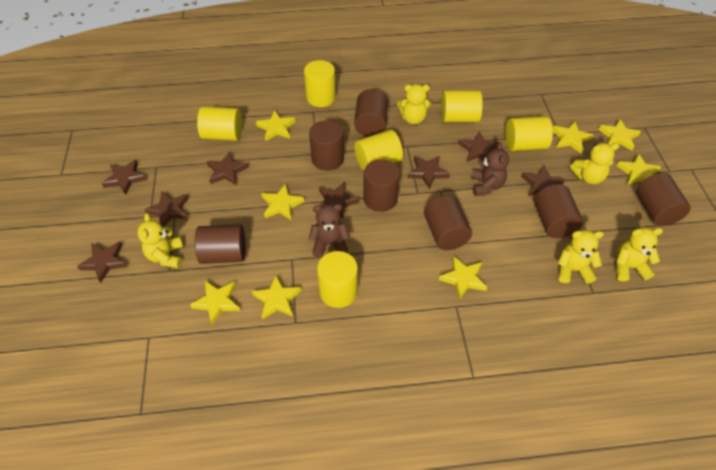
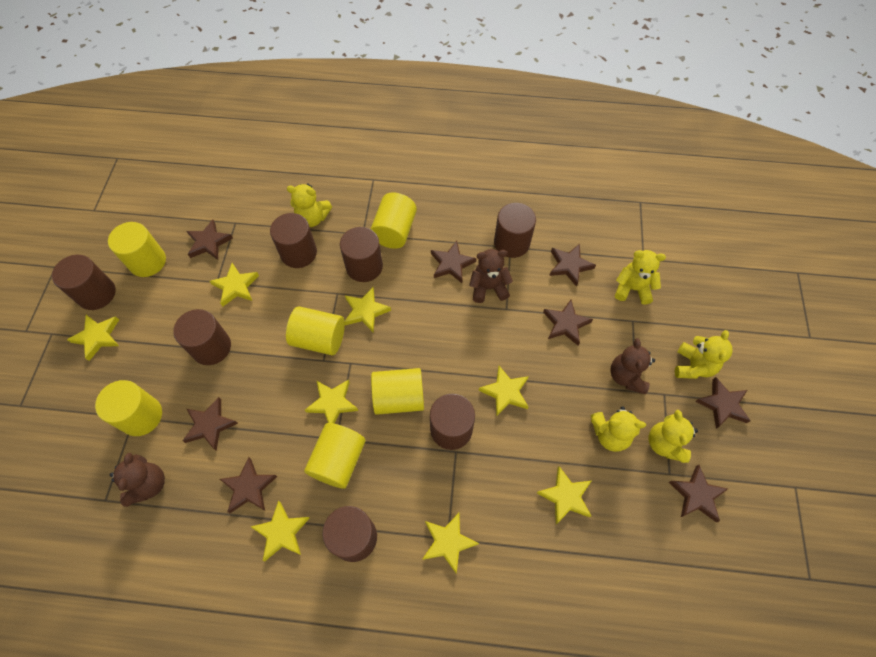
brown teddy bear: [309,204,350,257] [471,142,509,196] = 2 -> [110,453,165,507] [469,249,513,303] [610,338,655,394] = 3

